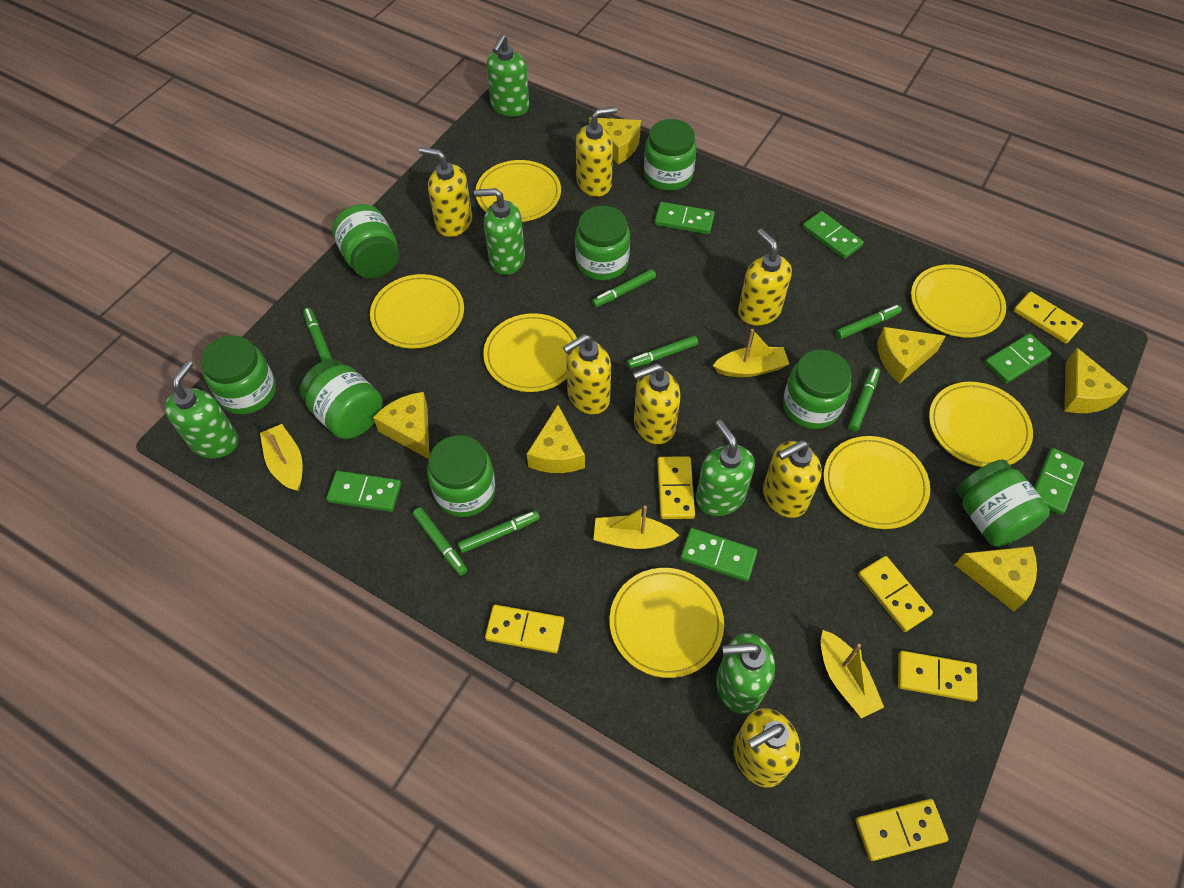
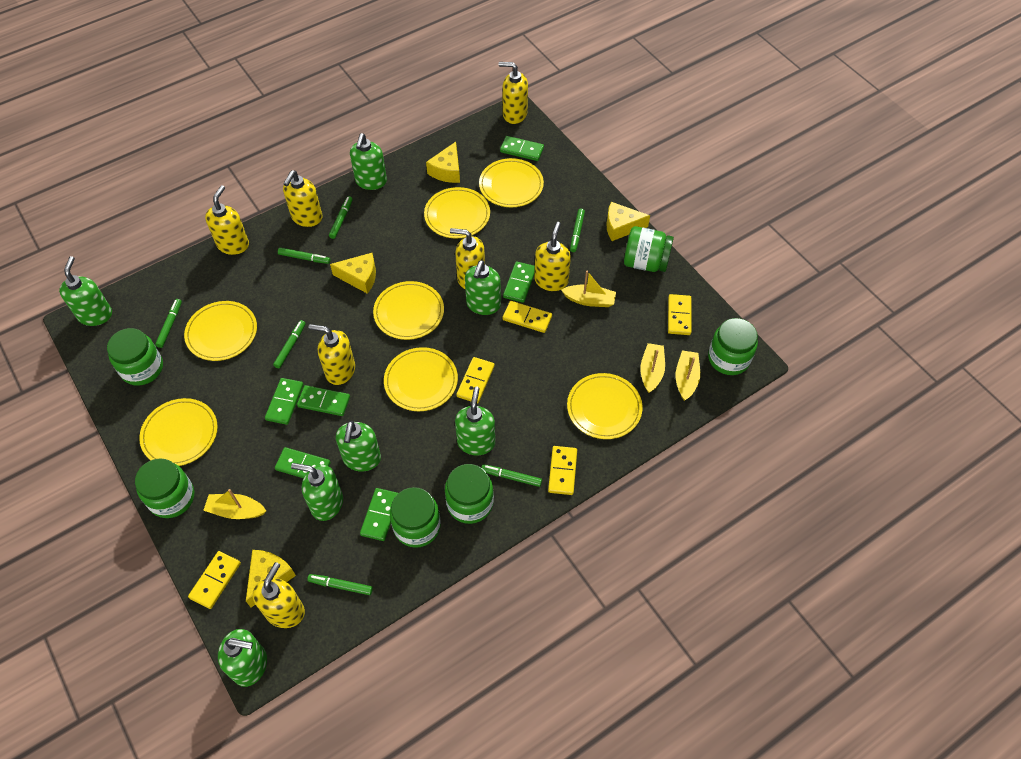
green jar: [201,335,276,415] [300,359,383,439] [332,204,399,278] [427,435,496,517] [575,206,630,281] [644,119,697,191] [783,350,852,429] [956,459,1050,547] = 8 -> [107,328,163,386] [135,458,194,518] [390,487,441,548] [445,464,494,524] [624,226,674,272] [708,318,758,375] = 6
green soap dispenser: [164,361,238,458] [474,188,525,275] [486,34,529,117] [695,420,755,516] [716,633,775,714] = 5 -> [59,256,112,326] [218,629,267,687] [291,463,343,521] [336,421,381,472] [350,133,387,190] [455,387,495,455] [465,260,501,315] = 7
yellow cheese: [373,392,429,459] [527,405,585,473] [589,118,641,164] [877,327,946,384] [955,546,1037,611] [1064,348,1128,413] = 6 -> [246,550,296,607] [330,253,376,294] [426,142,460,183] [606,202,650,241] = 4
yellow domino: [485,604,564,653] [657,456,695,519] [856,799,948,861] [858,556,933,632] [898,651,978,702] [1013,292,1083,344] = 6 -> [188,551,241,609] [456,357,495,403] [503,301,552,333] [548,446,577,495] [668,294,692,335] = 5

